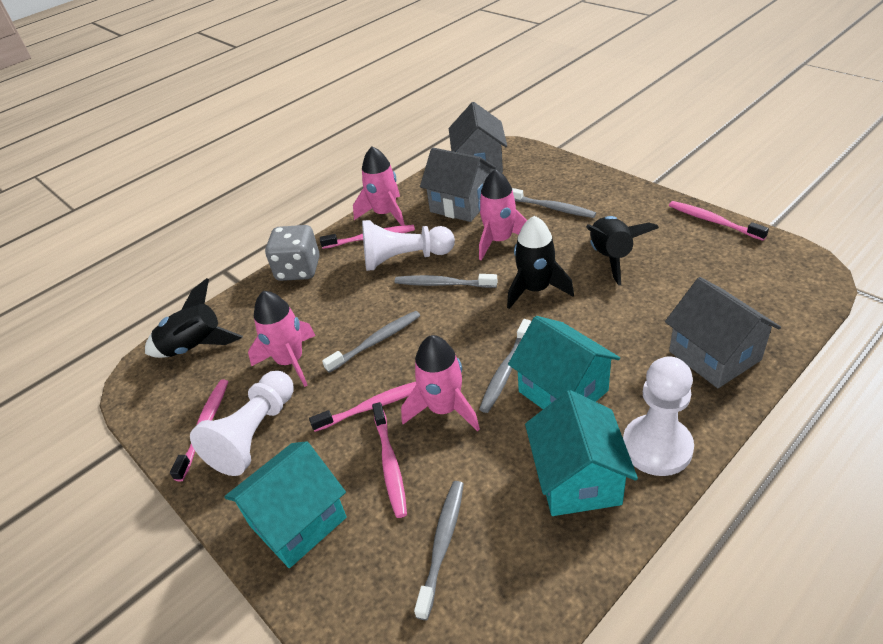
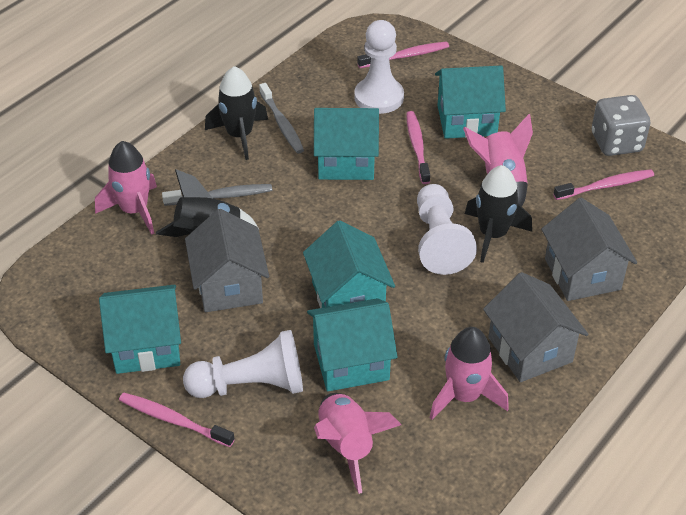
grey toothbrush: [322,311,420,373] [395,274,498,288] [414,481,464,620] [479,319,531,413] [512,188,596,218] = 5 -> [162,184,272,206] [259,83,304,154] = 2
pink toothbrush: [170,380,228,482] [309,382,416,432] [320,225,415,249] [372,402,407,518] [669,201,769,241] = 5 -> [119,393,235,447] [357,41,449,68] [406,111,430,184] [553,169,654,200] = 4
turquoise house: [224,441,347,568] [508,316,620,409] [525,390,638,516] = 3 -> [99,285,181,374] [303,220,395,308] [307,298,398,391] [314,108,379,180] [435,65,506,139] = 5

